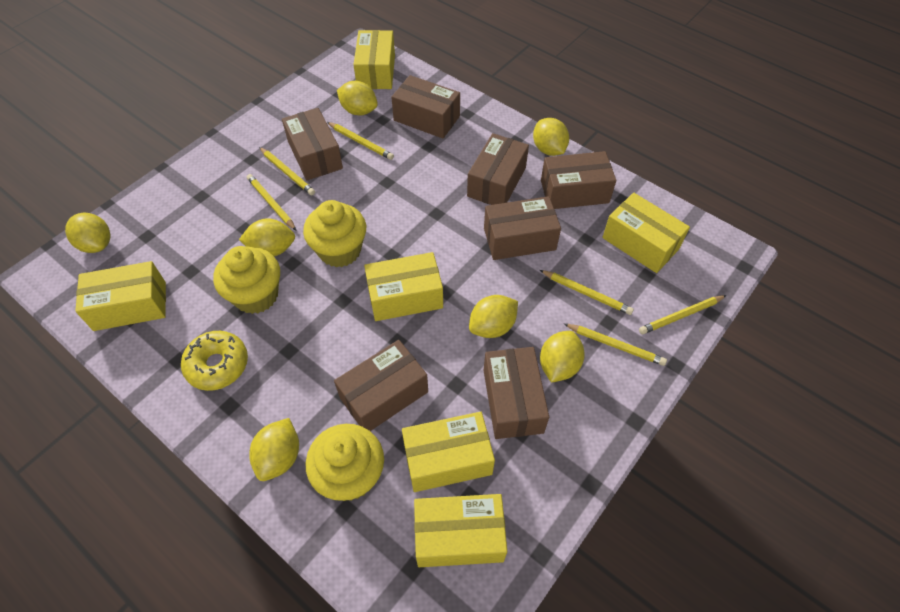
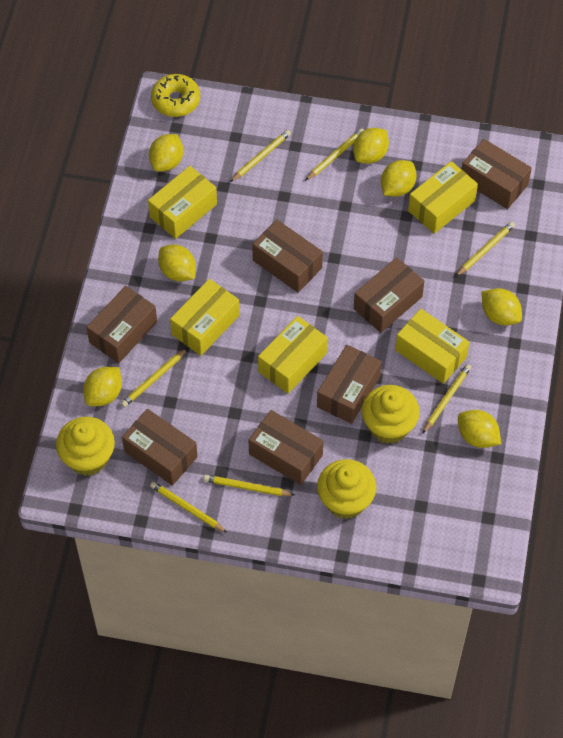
yellow box: [75,261,166,331] [354,30,395,89] [364,252,443,321] [402,412,495,492] [414,494,507,567] [602,193,690,273] = 6 -> [148,166,217,239] [170,279,240,356] [258,316,328,394] [395,309,470,384] [408,161,478,234] = 5
yellow pencil: [247,174,296,230] [259,147,315,195] [327,122,394,160] [540,270,634,315] [564,324,667,366] [639,295,727,334] = 6 -> [121,348,188,407] [150,481,227,533] [203,475,294,496] [230,130,291,182] [305,128,364,181] [423,364,471,433] [455,222,515,277] = 7

